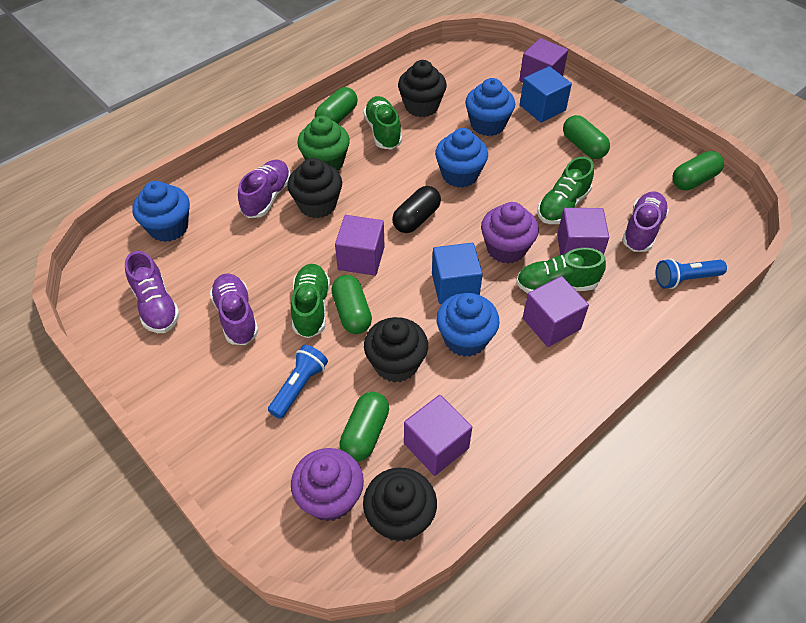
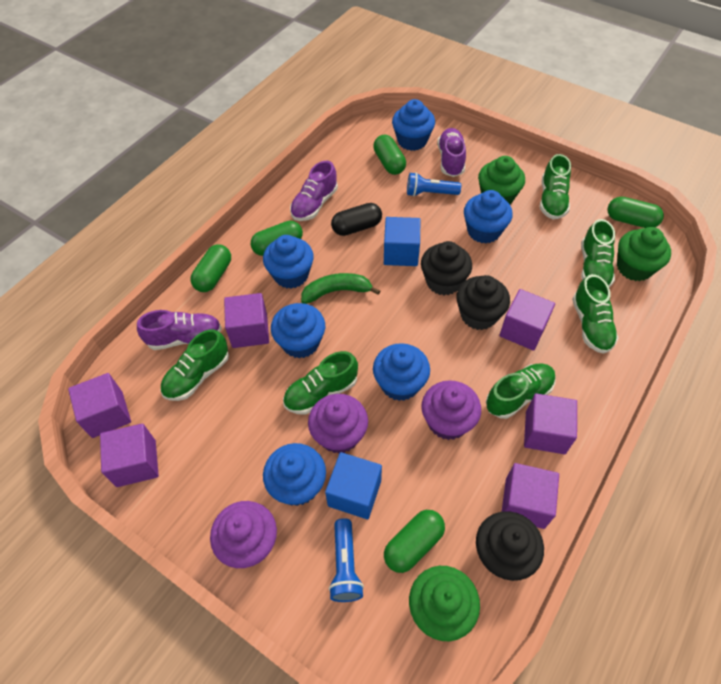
black cupcake: [287,158,342,218] [363,467,437,542] [364,317,428,383] [398,60,447,117] = 4 -> [421,241,472,295] [456,275,510,330] [476,511,544,581] = 3
blue cupcake: [133,181,190,242] [435,128,488,188] [436,293,500,357] [465,78,515,136] = 4 -> [263,235,314,289] [263,443,326,506] [271,303,325,358] [373,343,430,401] [392,99,435,151] [464,190,513,243] = 6
green banana: none = 0 -> [301,273,380,304] = 1
green cupcake: [297,116,350,171] = 1 -> [409,566,480,641] [478,156,525,205] [617,227,671,281] = 3
green shoe: [291,264,330,338] [363,96,402,150] [516,248,606,293] [537,157,594,224] = 4 -> [160,329,229,401] [283,351,358,415] [486,363,556,419] [540,154,571,219] [572,274,618,354] [581,219,615,288] = 6
purple cube: [335,215,385,276] [404,395,472,476] [519,38,568,82] [523,276,589,347] [557,208,609,255] = 5 -> [68,373,131,438] [100,423,159,487] [224,293,269,348] [499,289,555,351] [502,463,559,529] [524,393,577,454] = 6
purple cupcake: [291,448,364,521] [481,202,539,264] = 2 -> [210,501,277,568] [308,394,368,454] [421,380,481,440] = 3
purple shoe: [125,251,180,333] [210,273,259,345] [238,159,291,218] [622,191,669,252] = 4 -> [137,310,222,350] [290,161,338,221] [438,128,466,177] = 3

